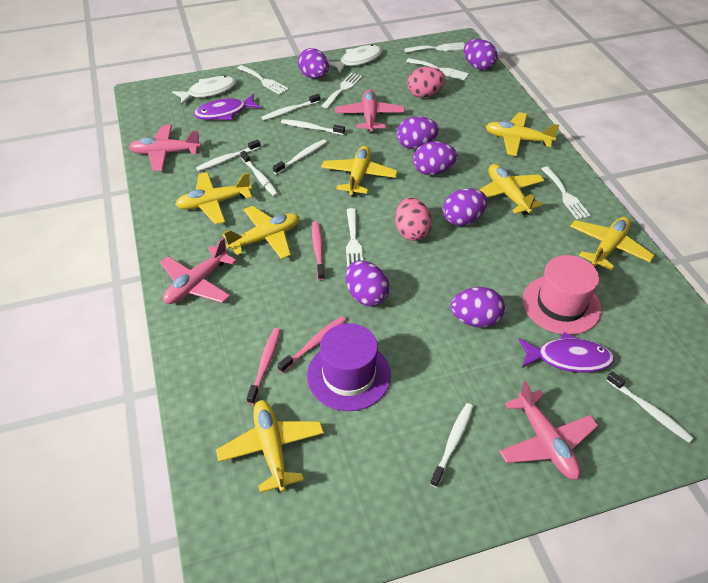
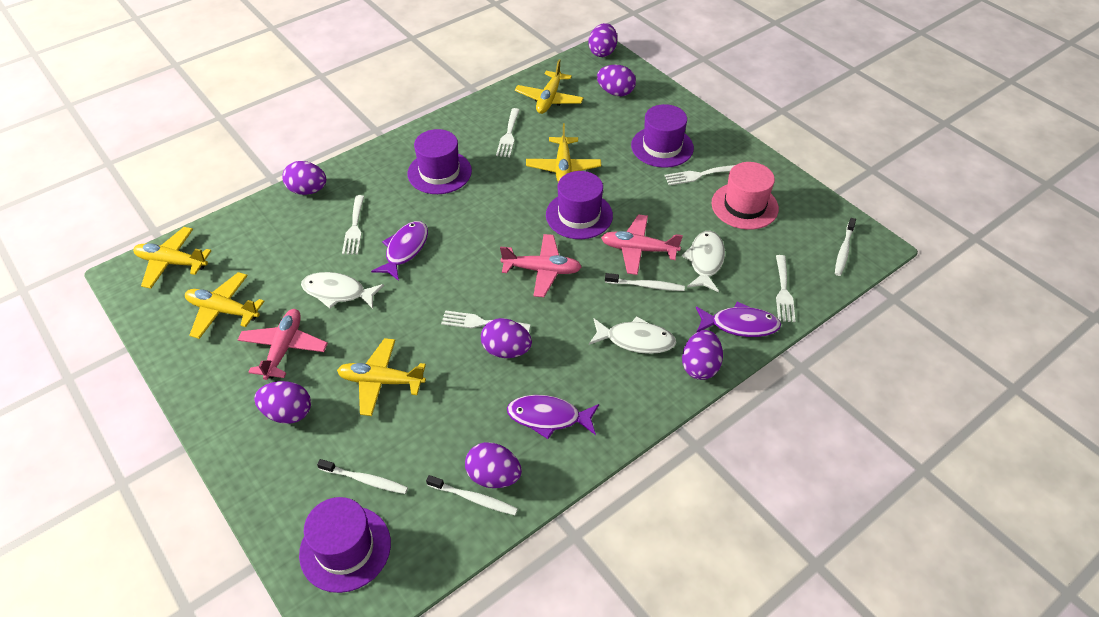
pink egg: [395,197,432,241] [407,67,445,98] = 2 -> none = 0
pink plane: [129,125,201,171] [160,238,237,304] [335,89,405,133] [499,381,598,479] = 4 -> [238,309,328,380] [500,234,582,297] [601,214,683,275] = 3
pink toothbrush: [247,328,280,404] [277,316,346,373] [312,221,325,280] = 3 -> none = 0
purple fish: [194,94,262,120] [519,332,615,372] = 2 -> [371,221,428,281] [507,395,599,439] [696,301,781,337] = 3
purple hat: [307,323,391,411] = 1 -> [299,497,391,593] [407,129,472,194] [546,171,613,239] [631,104,694,168] = 4
white fish: [172,76,237,105] [328,45,382,73] = 2 -> [301,272,384,309] [589,316,676,354] [682,231,725,292] = 3
white fork: [237,65,289,95] [321,73,363,108] [346,208,363,268] [404,42,465,53] [406,58,469,80] [541,166,591,220] = 6 -> [342,195,364,255] [441,310,531,332] [496,108,520,157] [664,165,735,185] [776,255,796,322] = 5
white toothbrush: [196,140,261,171] [240,151,278,196] [262,94,320,120] [273,139,327,174] [281,119,345,135] [430,403,473,488] [606,371,694,443] = 7 -> [317,459,408,494] [426,475,518,515] [605,273,685,291] [835,218,856,276] = 4
yellow plane: [175,172,252,225] [216,400,324,493] [223,206,299,259] [321,146,398,196] [479,164,545,215] [485,112,559,156] [570,217,655,271] = 7 -> [133,227,211,289] [185,272,265,339] [337,338,426,416] [515,59,584,114] [526,123,601,182] = 5

